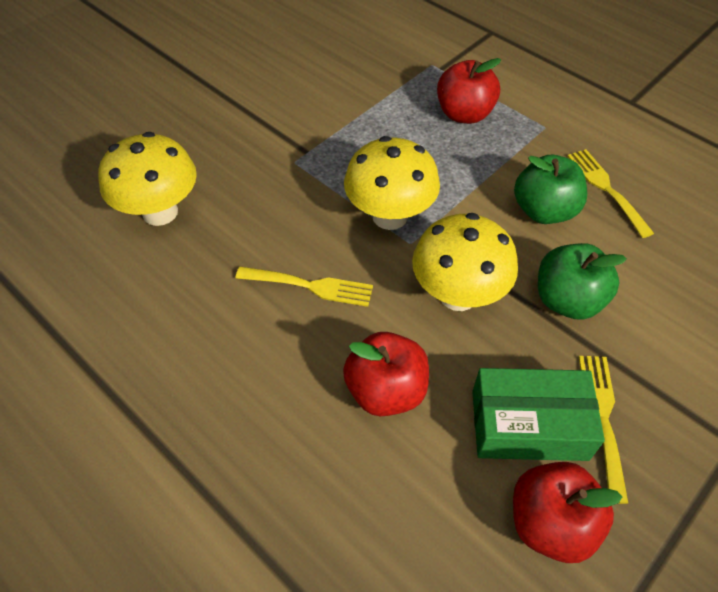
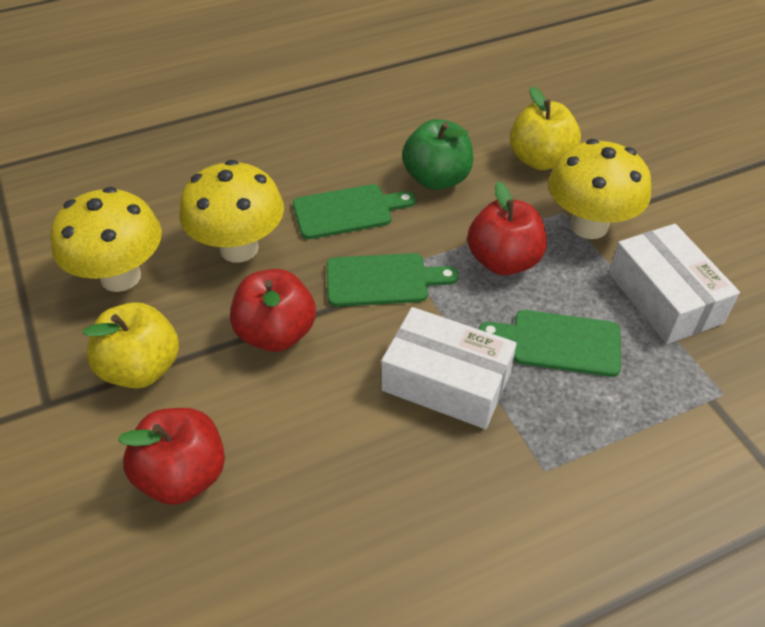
green apple: [514,155,587,224] [538,243,627,320] = 2 -> [402,119,473,190] = 1
green box: [472,368,605,461] = 1 -> none = 0
green cutting board: none = 0 -> [293,184,416,239] [327,253,459,307] [479,310,621,377] = 3
white box: none = 0 -> [381,307,517,429] [609,224,740,344] = 2
yellow apple: none = 0 -> [83,302,179,388] [510,86,581,170] = 2
yellow fork: [235,267,373,307] [567,149,654,238] [579,356,628,504] = 3 -> none = 0

